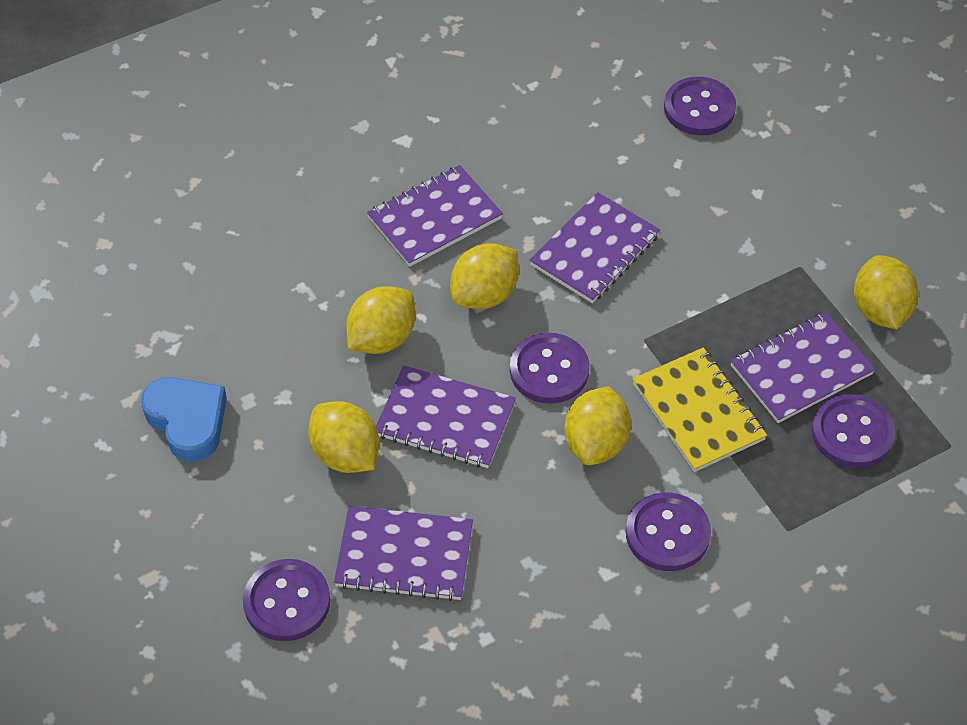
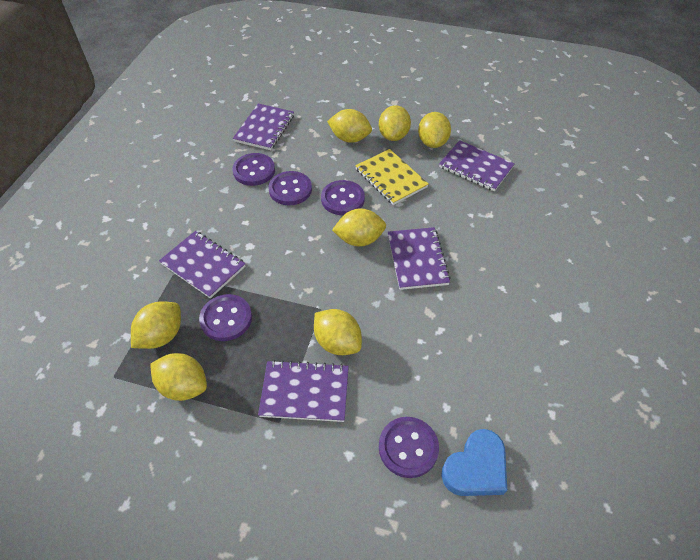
yellow lemon: [308,401,379,473] [346,286,415,354] [450,244,519,309] [564,386,631,465] [854,255,919,329] = 5 -> [131,302,181,349] [150,353,207,401] [314,309,362,355] [327,109,372,143] [332,209,386,247] [379,105,411,141] [418,112,451,148] = 7

